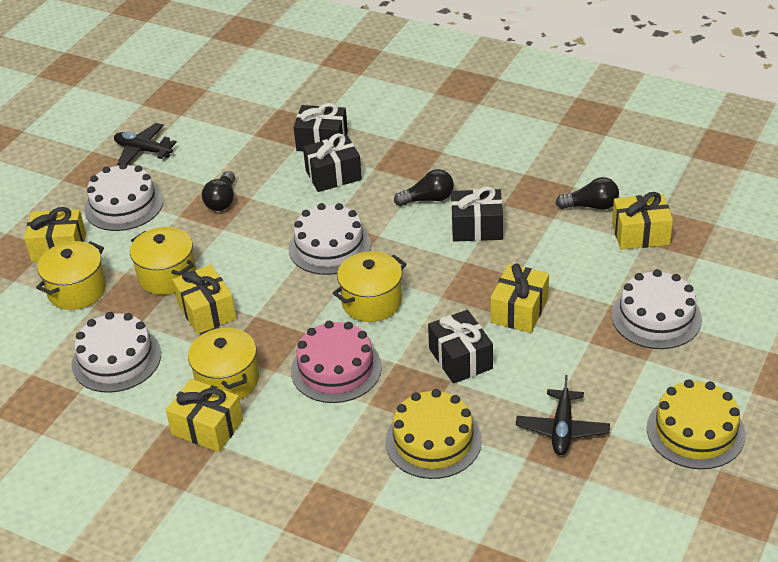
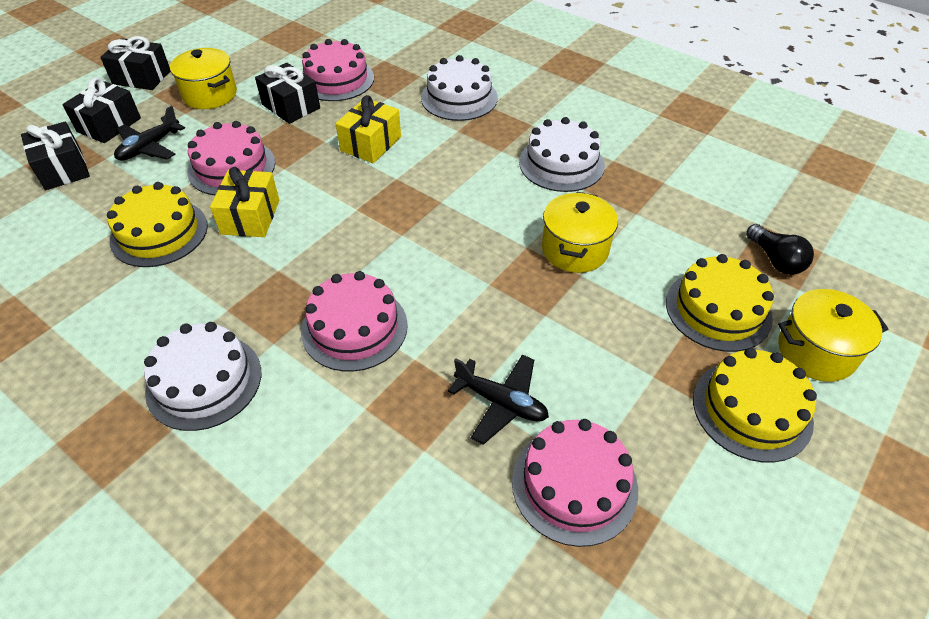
black light bulb: [202,171,235,211] [394,169,454,206] [556,177,619,210] = 3 -> [746,224,814,275] = 1
pink cake: [291,321,382,403] = 1 -> [188,121,275,195] [301,271,408,372] [302,39,374,101] [512,419,638,547] = 4
white cake: [72,312,161,393] [84,163,163,231] [288,203,371,275] [612,269,702,349] = 4 -> [144,322,261,431] [421,55,498,121] [519,117,605,192] = 3
yellow cake: [386,389,482,479] [647,379,746,469] = 2 -> [107,182,208,267] [666,254,774,352] [693,348,817,462] = 3
yellow gift: [24,207,86,262] [166,379,243,452] [173,264,236,335] [491,263,549,333] [612,192,673,250] = 5 -> [210,167,279,237] [336,95,401,163] = 2
yellow pot: [36,241,106,310] [130,227,196,295] [188,327,259,400] [333,251,407,322] = 4 -> [170,48,237,109] [542,192,618,273] [778,289,888,382] = 3

